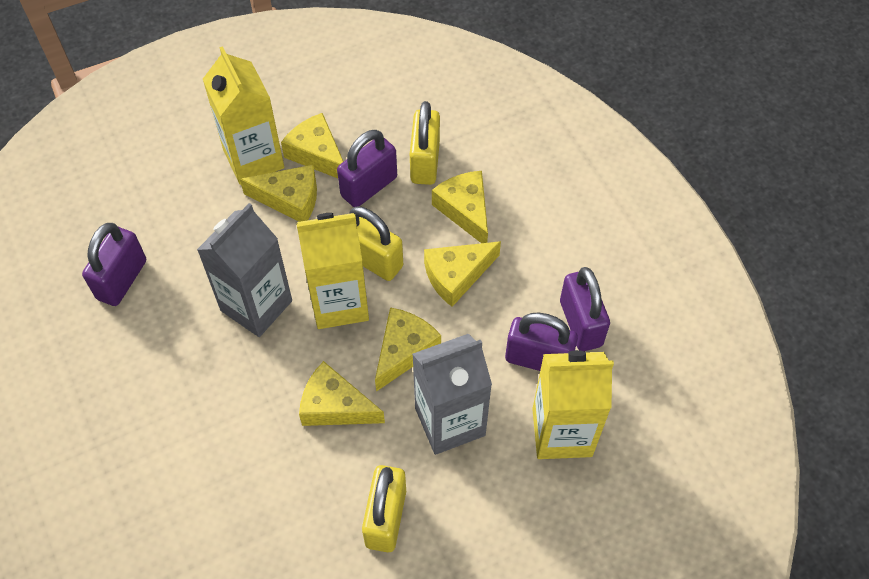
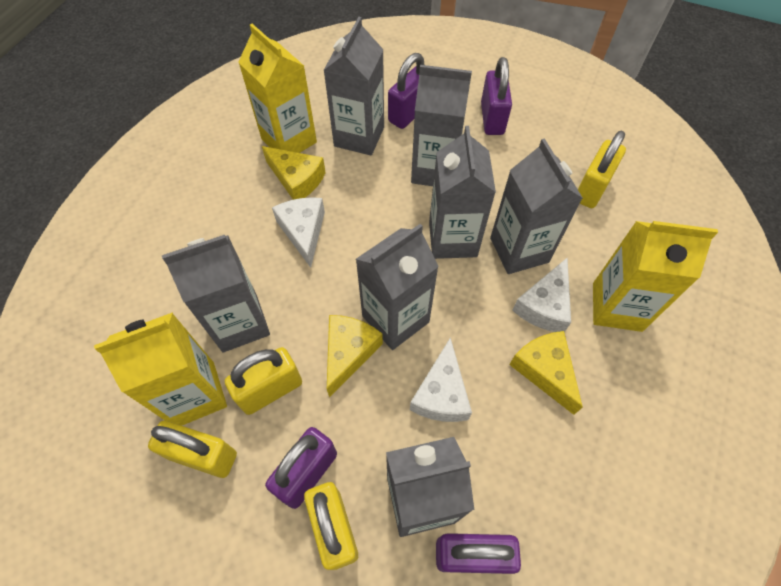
grey carton: [197,203,292,337] [412,334,492,455] = 2 -> [162,235,270,352] [323,17,384,156] [356,224,439,350] [386,437,474,537] [411,65,472,186] [429,126,496,259] [490,138,583,274] = 7
white cheese: none = 0 -> [272,197,325,268] [410,337,472,422] [512,257,571,332] = 3
yellow cheese: [240,165,317,222] [281,113,344,178] [299,361,385,426] [375,307,441,391] [424,241,501,307] [432,171,488,243] = 6 -> [262,146,326,200] [327,315,383,398] [509,331,583,415] = 3
yellow padlock: [349,206,403,281] [362,465,406,552] [410,101,440,185] = 3 -> [148,421,237,478] [225,347,302,415] [304,482,358,570] [578,131,626,208] = 4

